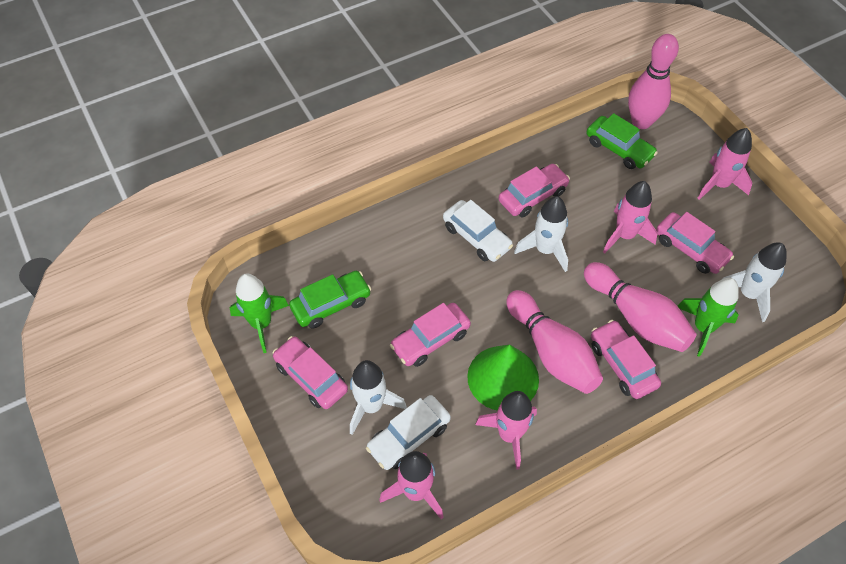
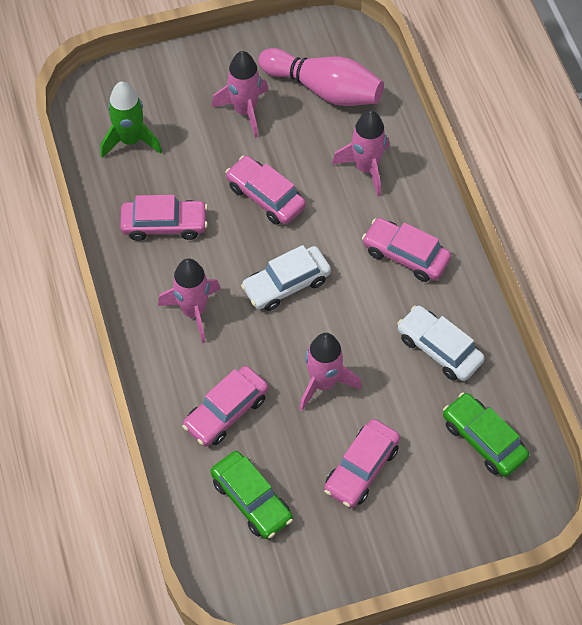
green cone: [467,345,539,411] = 1 -> none = 0
green rocket: [230,273,289,353] [678,278,739,357] = 2 -> [101,82,162,158] = 1
pink bowling pin: [506,290,603,394] [584,262,696,352] [628,34,679,129] = 3 -> [258,48,384,106] = 1
white rocket: [350,360,407,435] [514,196,568,272] [721,242,787,322] = 3 -> none = 0

